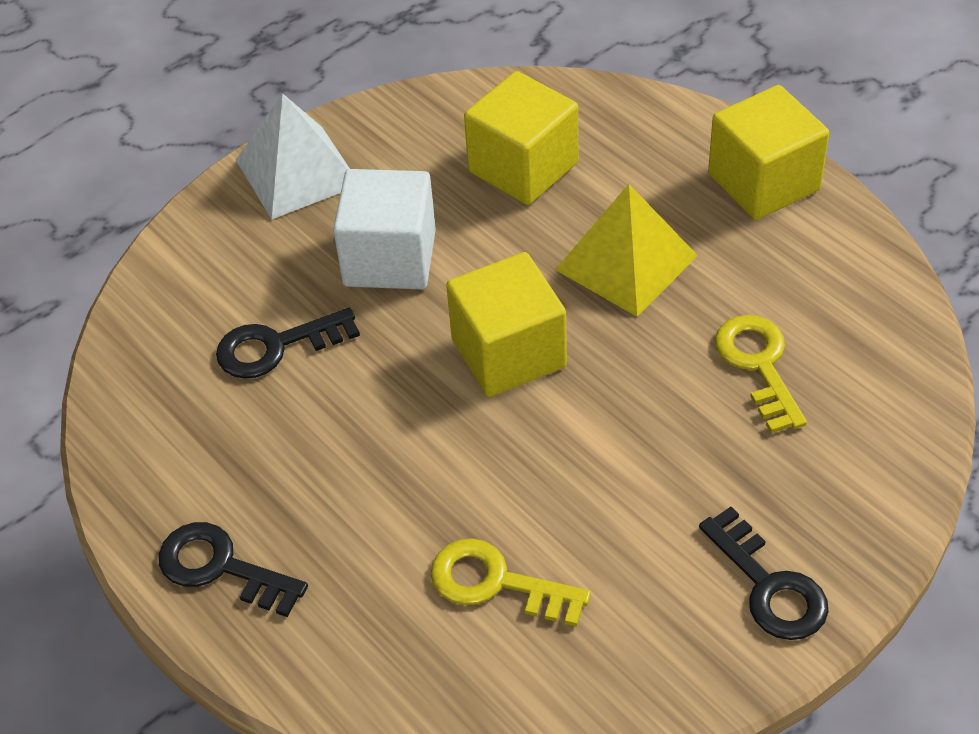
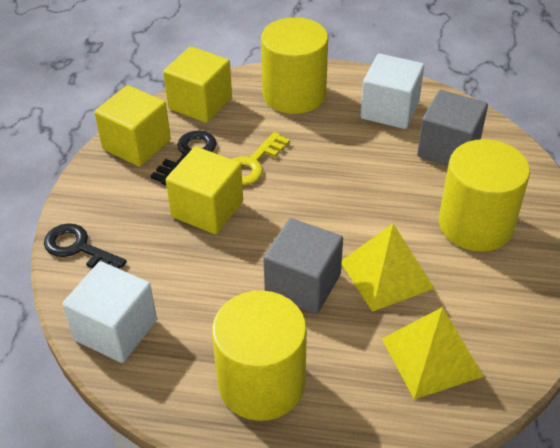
black key: [159,522,308,617] [216,308,360,379] [699,507,829,640] = 3 -> [44,223,127,269] [150,130,217,185] = 2
grey cube: none = 0 -> [263,218,343,314] [417,90,488,166] = 2
white cube: [333,169,436,290] = 1 -> [62,261,157,363] [360,54,424,129] = 2
white pyramid: [236,93,350,220] = 1 -> none = 0
yellow cylinder: none = 0 -> [212,290,307,421] [261,17,328,114] [439,139,530,252] = 3
yellow key: [431,538,591,627] [715,315,807,433] = 2 -> [232,132,290,185] = 1
yellow pyramid: [555,184,698,317] = 1 -> [342,224,435,312] [382,307,484,399] = 2

